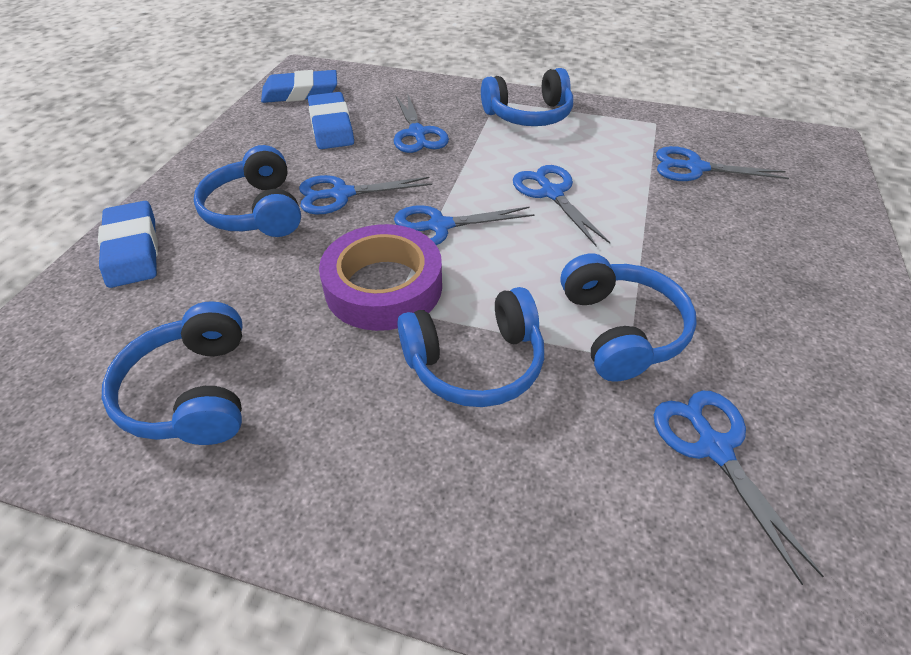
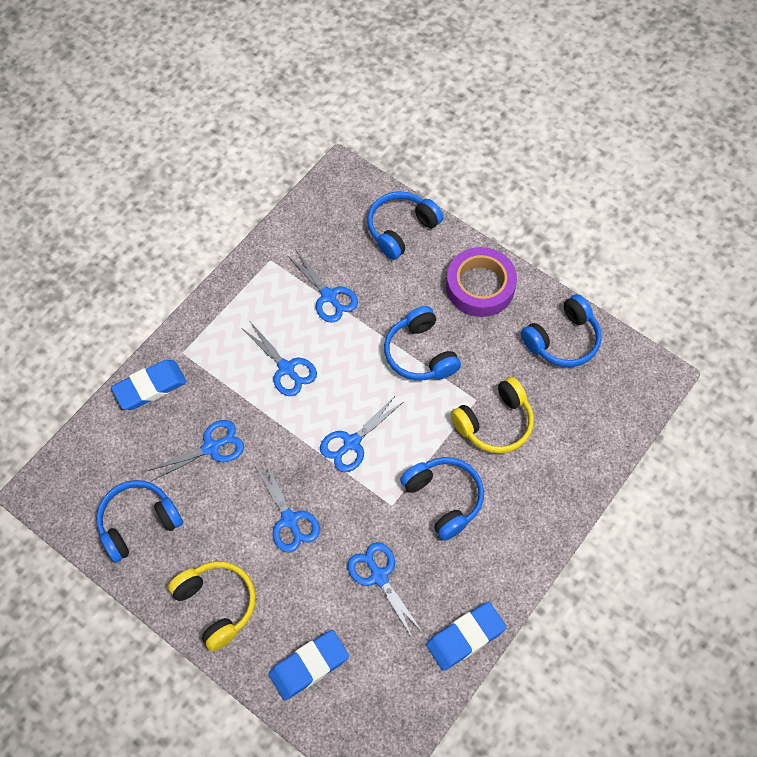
yellow headphones: none = 0 -> [168,561,256,651] [451,377,534,454] = 2

